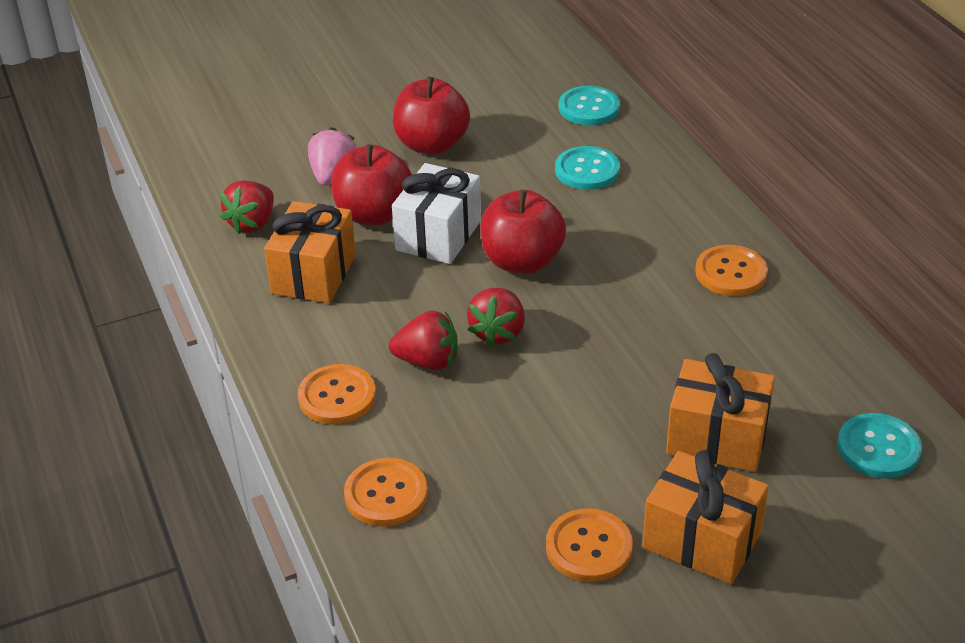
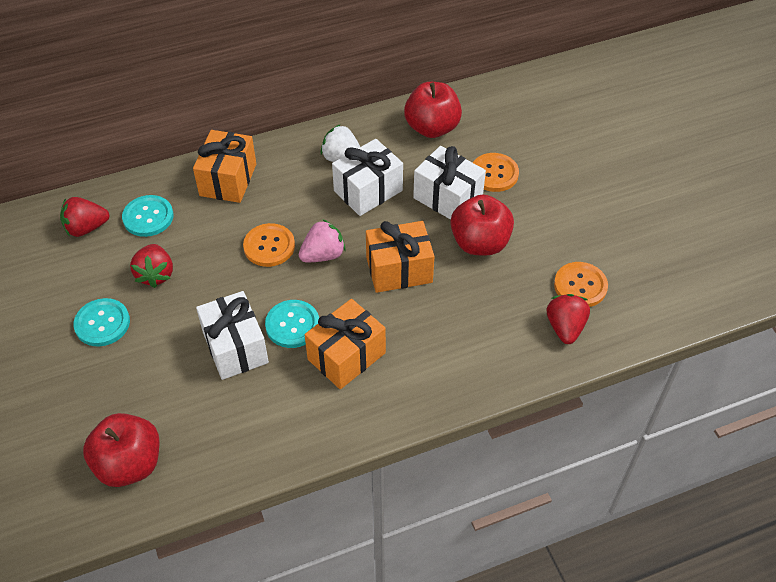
orange button: [298,364,376,424] [344,458,428,527] [546,508,633,582] [695,245,768,296] = 4 -> [243,223,295,267] [473,153,519,192] [554,262,608,307] = 3
white gift: [392,163,481,264] = 1 -> [196,291,269,380] [332,139,403,216] [413,146,486,220] = 3
white strawberry: none = 0 -> [321,124,360,162] = 1

